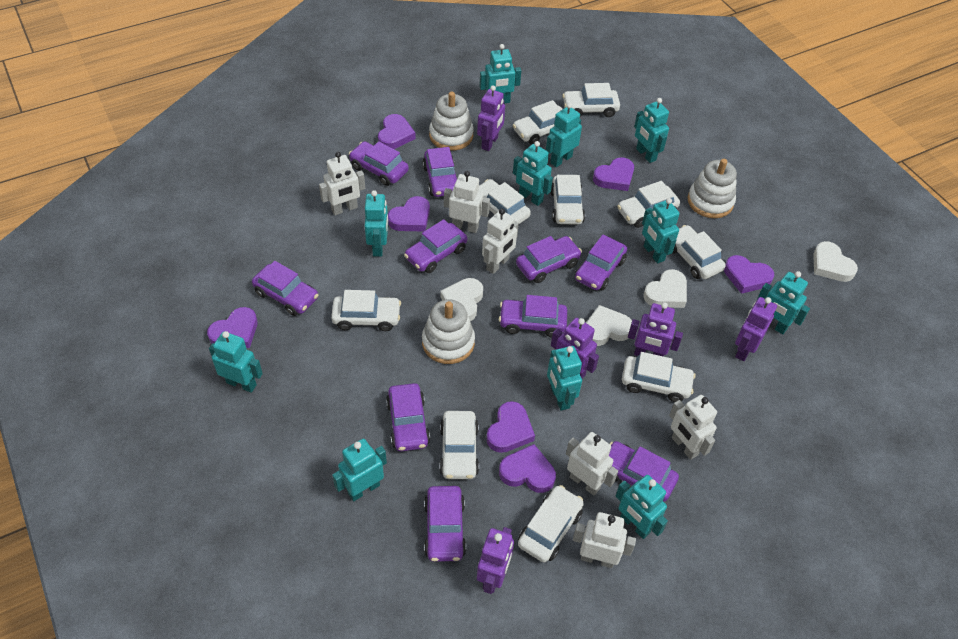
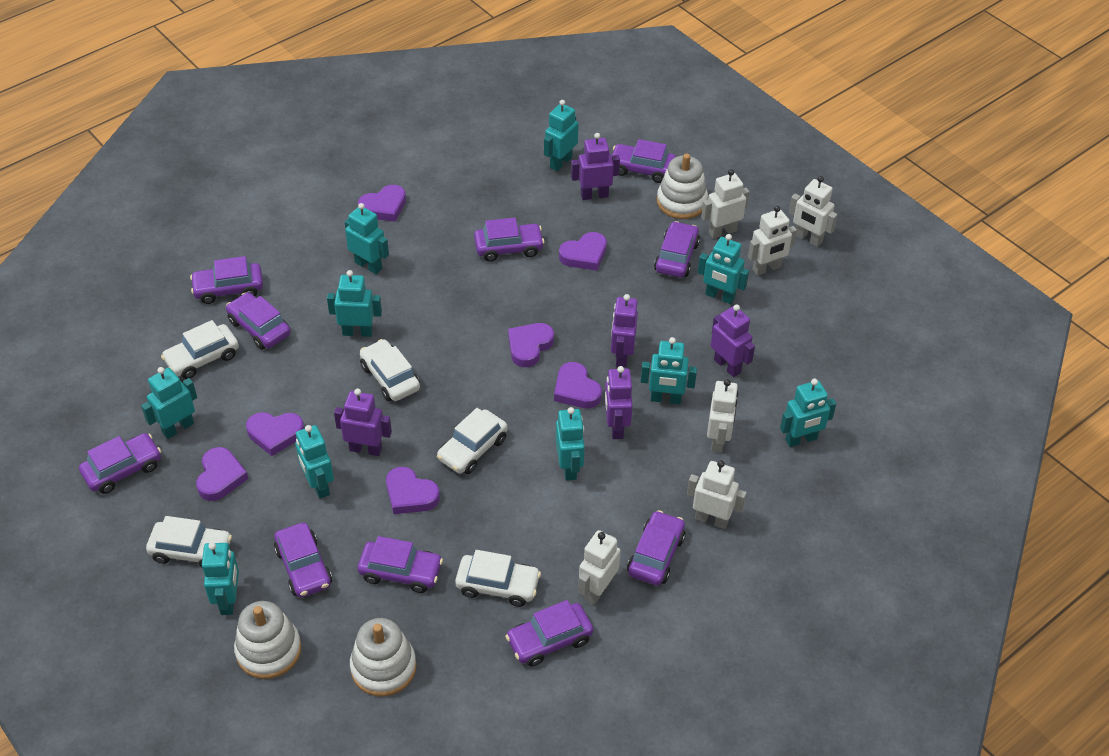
turquoise robot: [209,331,263,393] [332,439,387,501] [365,190,388,257] [479,44,521,103] [513,141,553,206] [546,103,582,167] [547,346,582,411] [615,475,668,539] [634,98,669,163] [642,198,680,264] [757,271,810,334] = 11 -> [141,367,197,439] [202,542,239,615] [295,425,334,499] [327,270,382,337] [345,203,389,274] [544,100,578,171] [556,407,585,481] [641,337,697,404] [698,234,749,304] [780,379,836,447] = 10
white car: [331,290,401,331] [439,411,479,479] [478,179,531,224] [513,100,562,145] [518,485,584,562] [551,175,585,224] [562,83,620,117] [617,181,680,228] [622,352,696,402] [673,225,726,279] = 10 -> [146,516,232,568] [161,320,239,379] [360,339,420,401] [437,408,508,474] [455,550,541,607] = 5
white heart: [440,278,483,321] [586,305,632,346] [643,269,687,308] [813,241,858,282] = 4 -> none = 0

